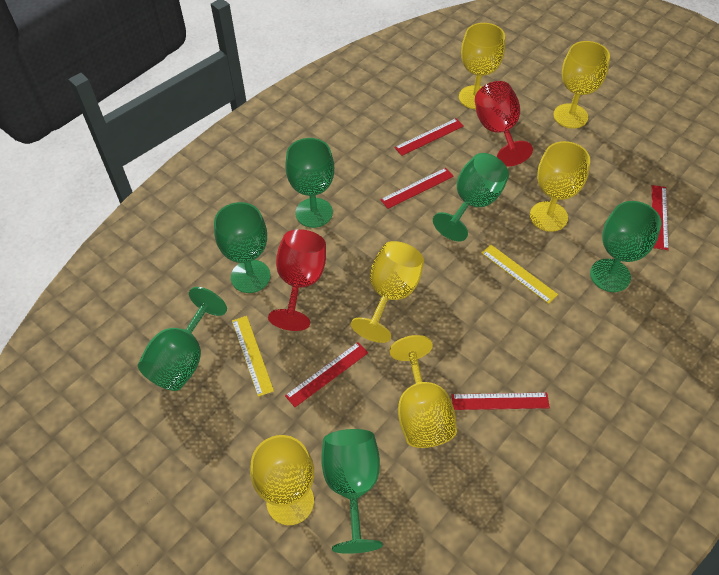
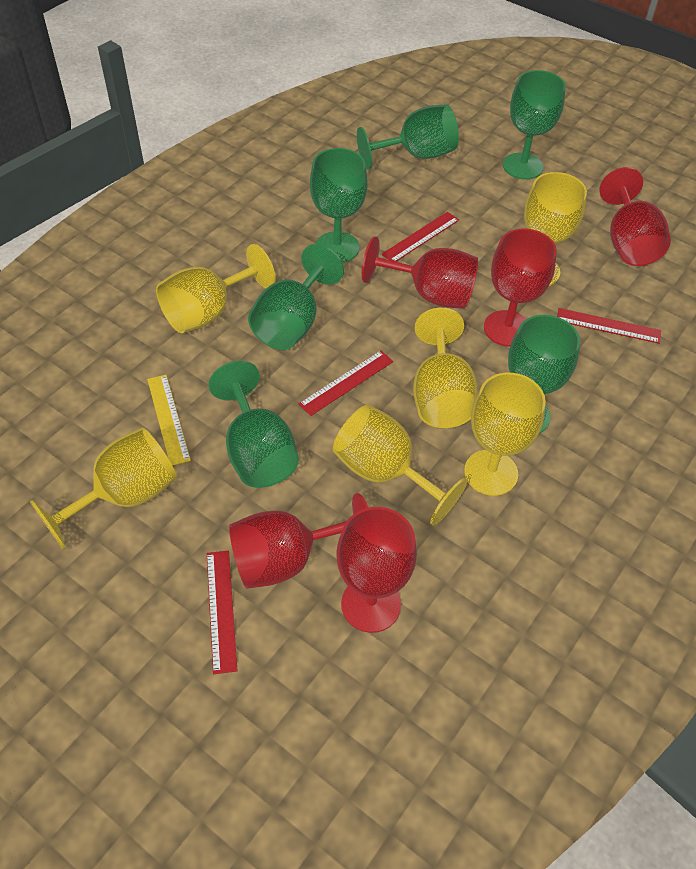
red goblet: [268,229,326,331] [475,81,533,166] = 2 -> [229,493,369,589] [336,507,417,633] [362,236,478,309] [484,229,557,347] [599,167,671,266] = 5
red ruler: [285,342,368,407] [380,168,454,209] [394,118,464,156] [452,393,550,410] [652,185,669,250] = 5 -> [207,551,237,674] [299,350,393,416] [382,212,459,262] [557,308,661,344] = 4
yellow ruler: [232,316,274,397] [482,245,558,304] = 2 -> [147,375,191,466] = 1

